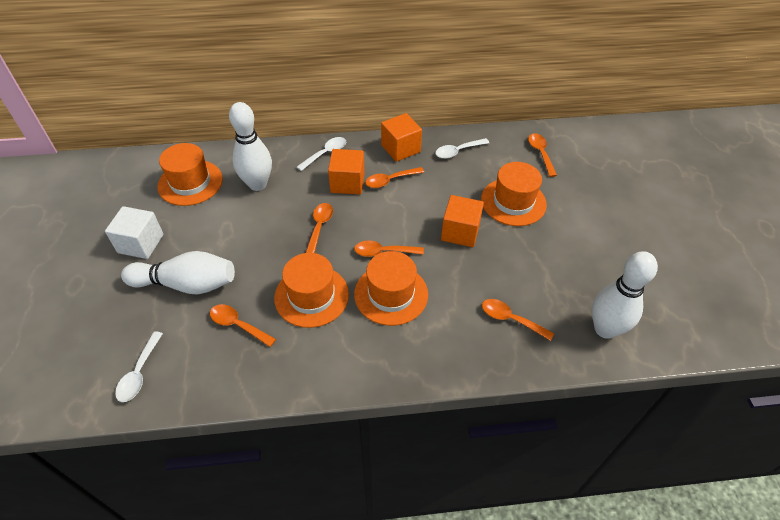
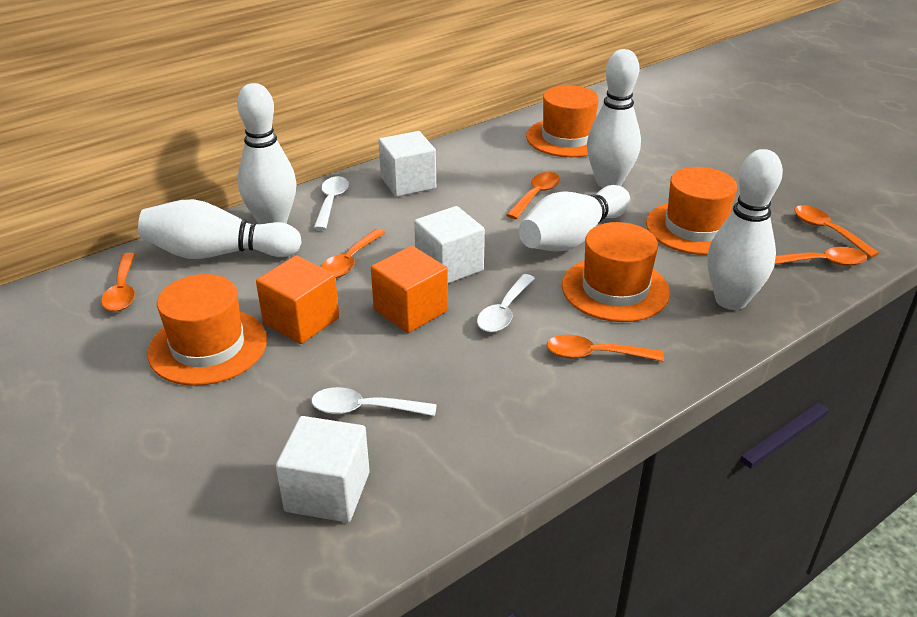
orange cube: [328,149,365,195] [381,113,422,162] [441,195,484,247] = 3 -> [256,256,339,344] [371,246,448,333] = 2
white bowling pin: [121,251,235,294] [229,102,272,191] [592,251,658,339] = 3 -> [138,199,302,259] [237,83,297,224] [519,185,630,251] [587,49,641,188] [707,149,783,310] = 5
white cube: [105,206,163,259] = 1 -> [276,416,370,523] [379,131,436,197] [414,206,485,283] = 3

